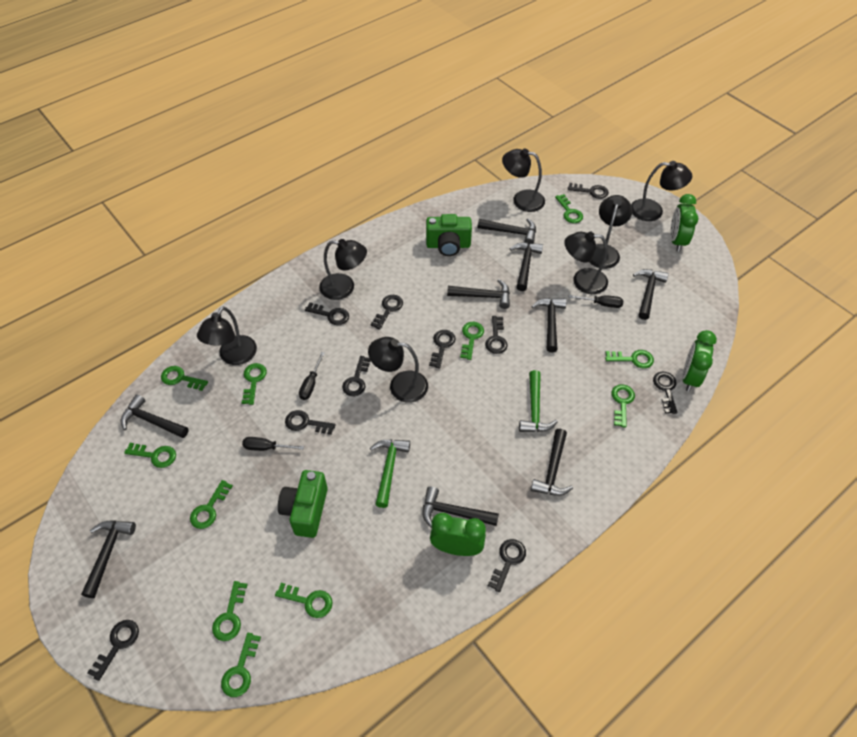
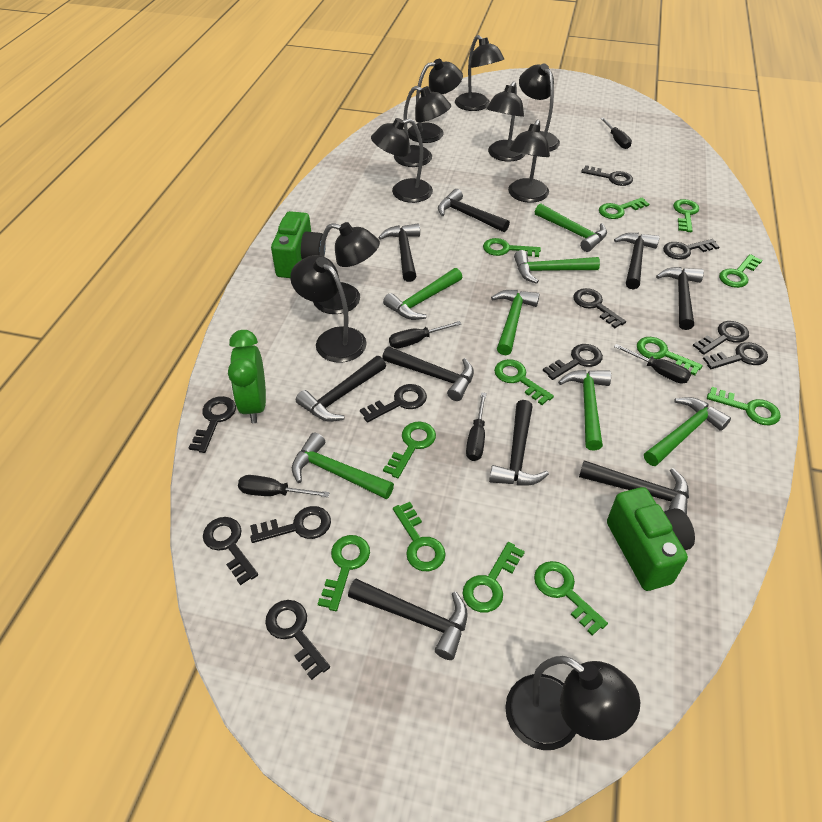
black key: [87,620,139,681] [285,410,336,435] [305,302,349,325] [342,356,371,396] [370,295,403,330] [429,330,456,368] [485,316,508,354] [488,539,526,592] [568,183,609,199] [653,372,678,414] = 10 -> [189,396,236,453] [203,517,258,585] [250,506,331,543] [265,600,330,680] [360,384,427,423] [543,344,603,380] [573,288,626,328] [581,165,633,186] [663,239,720,259] [693,321,749,355] [703,342,768,369] = 11
black lamp: [197,307,257,365] [319,239,367,300] [368,337,428,403] [502,149,545,212] [564,231,608,294] [590,195,632,269] [631,161,692,221] = 7 -> [290,255,367,363] [313,222,380,314] [371,118,433,203] [394,86,451,167] [408,59,463,143] [455,35,504,111] [486,81,526,162] [505,656,640,750] [508,120,550,203] [519,63,560,152] = 10
black screwdriver: [242,437,304,451] [299,352,325,400] [569,295,623,308] = 3 -> [238,475,330,497] [389,321,461,348] [466,392,487,461] [600,117,632,149] [614,344,691,384] = 5
green clock: [430,513,486,556] [670,194,699,252] [682,330,717,392] = 3 -> [228,330,266,423] = 1
green hammer: [370,440,410,508] [519,370,558,432] = 2 -> [292,432,394,499] [383,268,462,320] [491,290,540,355] [514,250,600,284] [535,203,607,252] [558,370,611,451] [644,397,731,466] = 7
green key: [124,443,176,468] [161,366,208,391] [190,480,233,529] [212,581,248,641] [221,633,261,697] [242,363,267,405] [275,583,333,618] [460,322,484,360] [555,194,583,223] [605,350,654,368] [611,384,635,428] = 11 -> [318,535,370,611] [383,422,436,478] [393,502,446,571] [463,542,525,613] [483,238,541,257] [494,359,554,405] [534,561,608,636] [599,197,649,219] [637,337,703,375] [673,199,699,232] [707,387,781,425] [719,254,762,288] = 12

